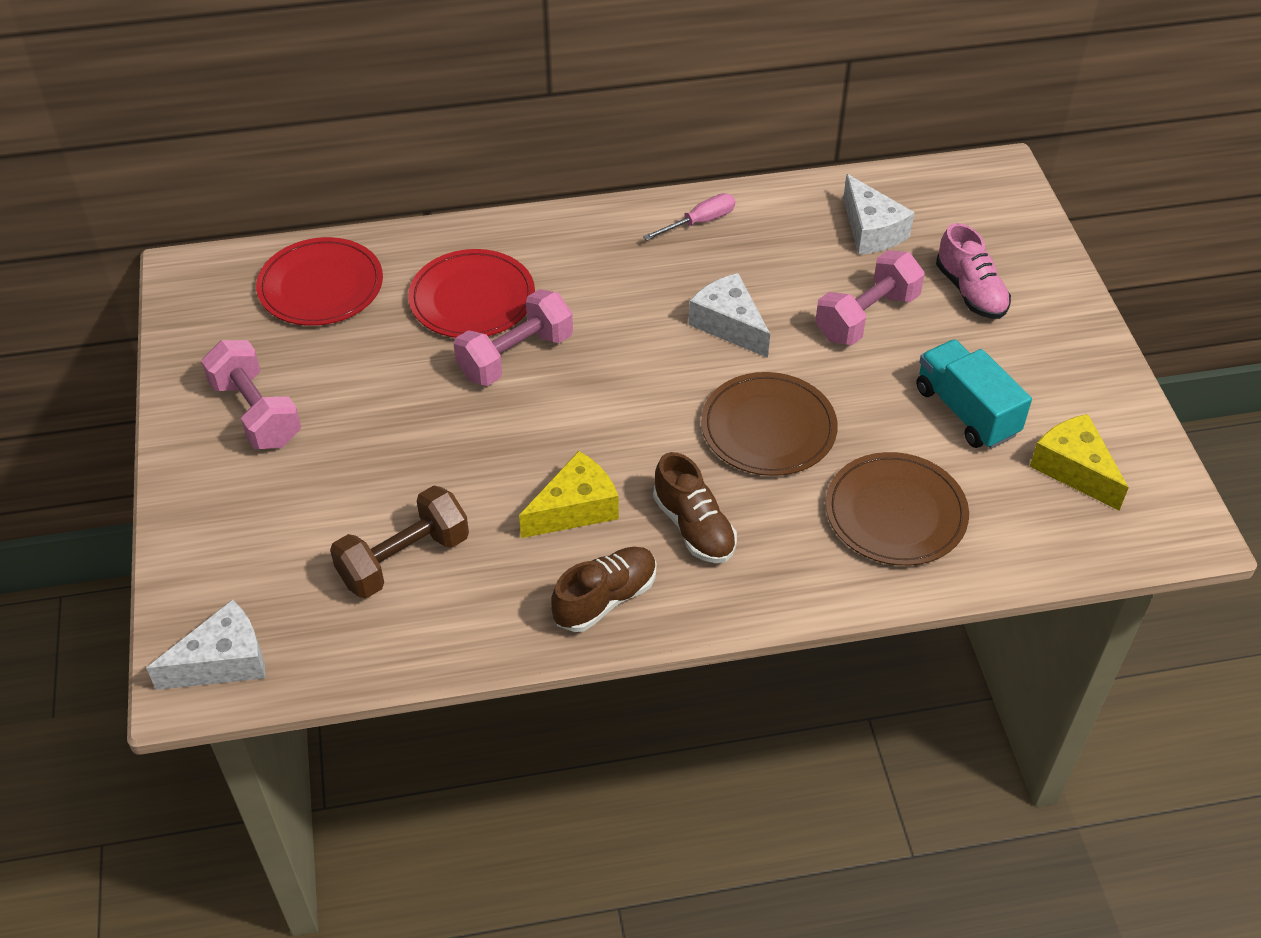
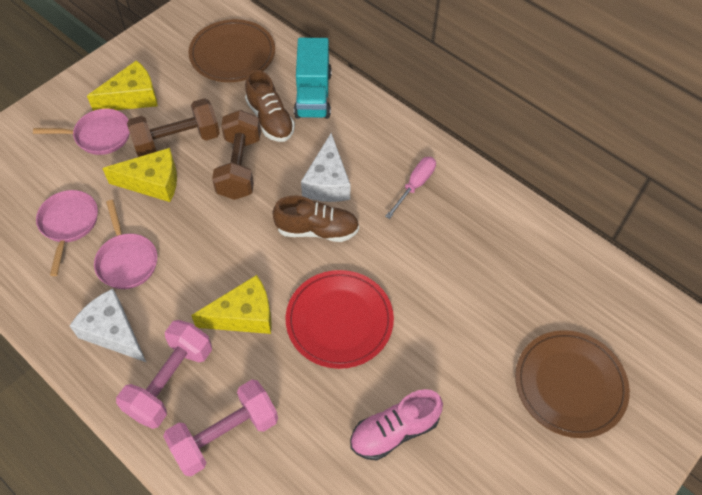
brown dumbbell: [330,485,469,598] = 1 -> [127,98,220,157] [212,110,261,200] = 2
pink dumbbell: [201,340,301,449] [454,289,573,386] [815,250,925,345] = 3 -> [116,320,212,429] [163,379,278,476] = 2
pink pan: none = 0 -> [33,109,130,155] [36,190,98,276] [94,200,157,289] = 3
red plate: [256,237,383,326] [408,249,535,338] = 2 -> [286,270,394,369] = 1
white cheese: [146,599,265,690] [688,273,770,358] [843,174,915,255] = 3 -> [70,289,146,362] [301,133,350,202] = 2
yellow cheese: [519,451,619,538] [1030,414,1129,511] = 2 -> [87,60,158,111] [102,148,177,202] [191,275,272,334] = 3

